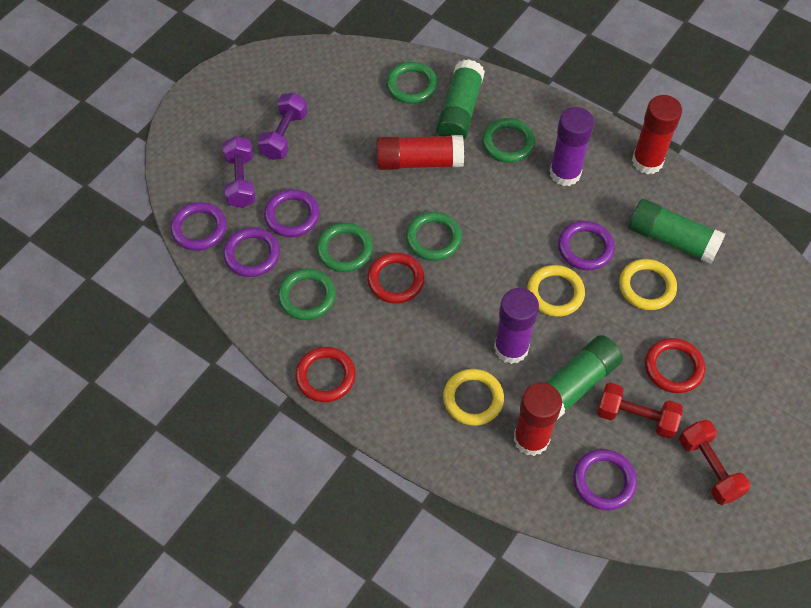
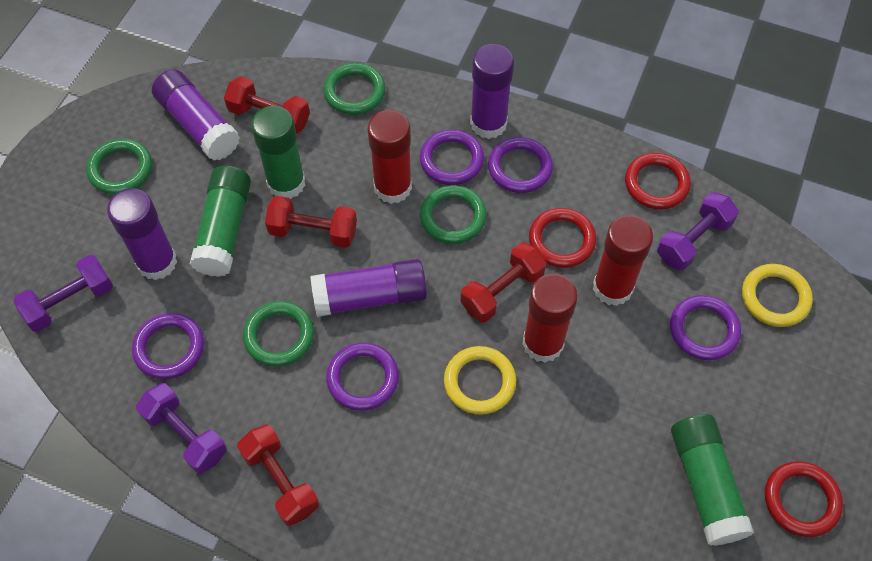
green ring: [278,269,336,320] [316,223,373,272] [386,62,438,104] [406,212,462,261] [482,118,535,163] = 5 -> [86,139,152,195] [243,301,314,367] [323,63,386,115] [420,185,487,244] = 4
purple dumbbell: [223,136,256,208] [258,93,308,160] = 2 -> [13,255,113,332] [136,383,227,474] [657,192,739,270] = 3
purple glue stick: [494,288,539,364] [550,107,594,186] = 2 -> [107,188,177,280] [152,69,240,160] [311,259,427,317] [470,44,514,139] = 4
red dumbbell: [597,383,683,439] [679,420,751,505] = 2 -> [224,76,310,134] [237,424,319,526] [265,196,357,248] [460,242,547,322] = 4
yellow ring: [443,369,504,426] [527,265,585,317] [619,259,677,310] = 3 -> [444,346,516,415] [742,264,813,327] = 2

